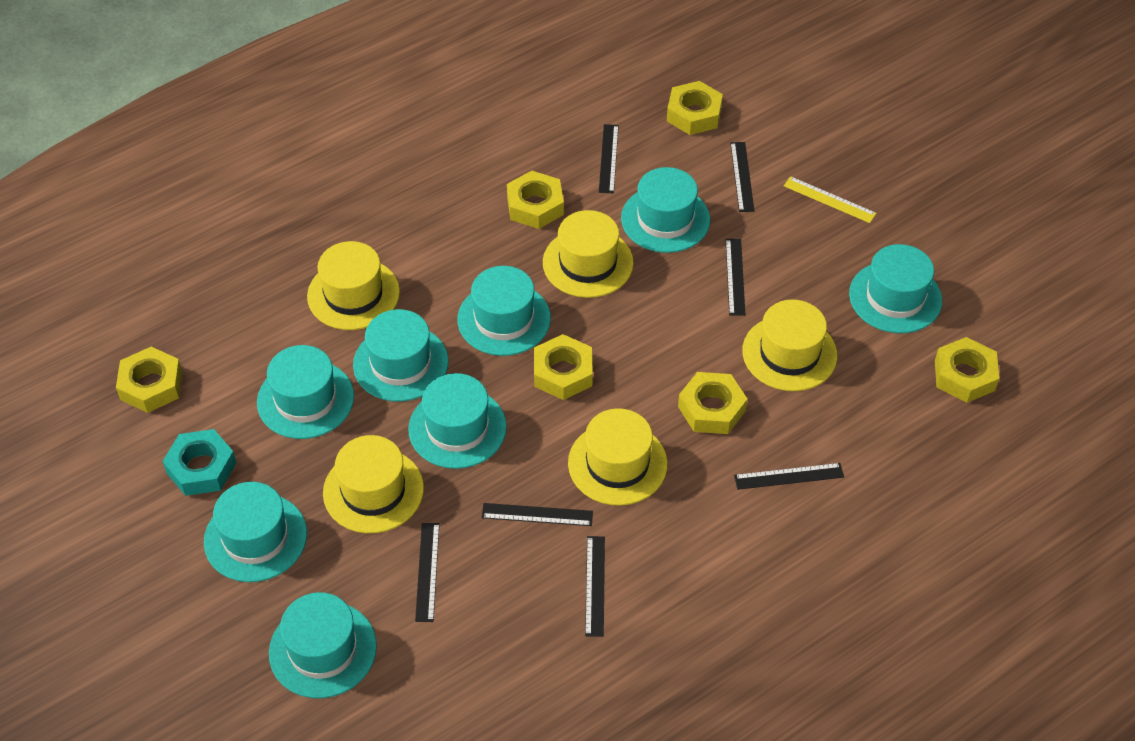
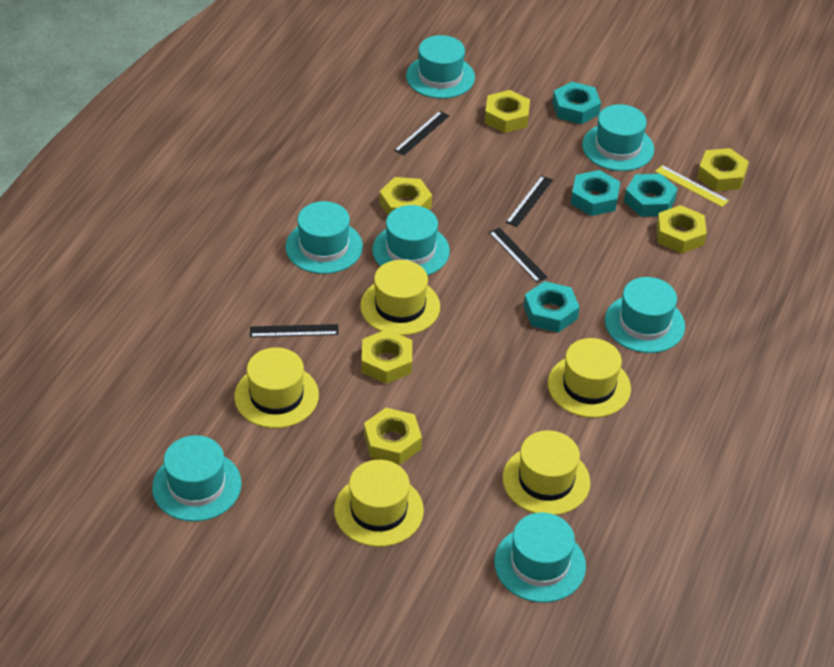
black ruler: [415,523,440,622] [482,503,593,526] [585,536,605,637] [599,124,619,193] [725,239,745,316] [730,142,754,212] [734,463,844,490] = 7 -> [250,324,339,337] [394,111,449,156] [489,228,548,283] [506,176,553,227] = 4
turquoise hat: [204,482,307,582] [257,345,354,439] [269,592,377,698] [353,309,449,402] [408,373,507,469] [457,266,551,356] [621,167,710,253] [849,244,942,333] = 8 -> [152,435,242,522] [285,201,363,274] [372,205,450,276] [406,35,475,99] [494,513,586,603] [582,104,654,171] [605,277,685,353] = 7
turquoise nut: [162,429,236,496] = 1 -> [524,281,579,333] [553,82,601,124] [571,170,620,216] [624,174,678,217] = 4

